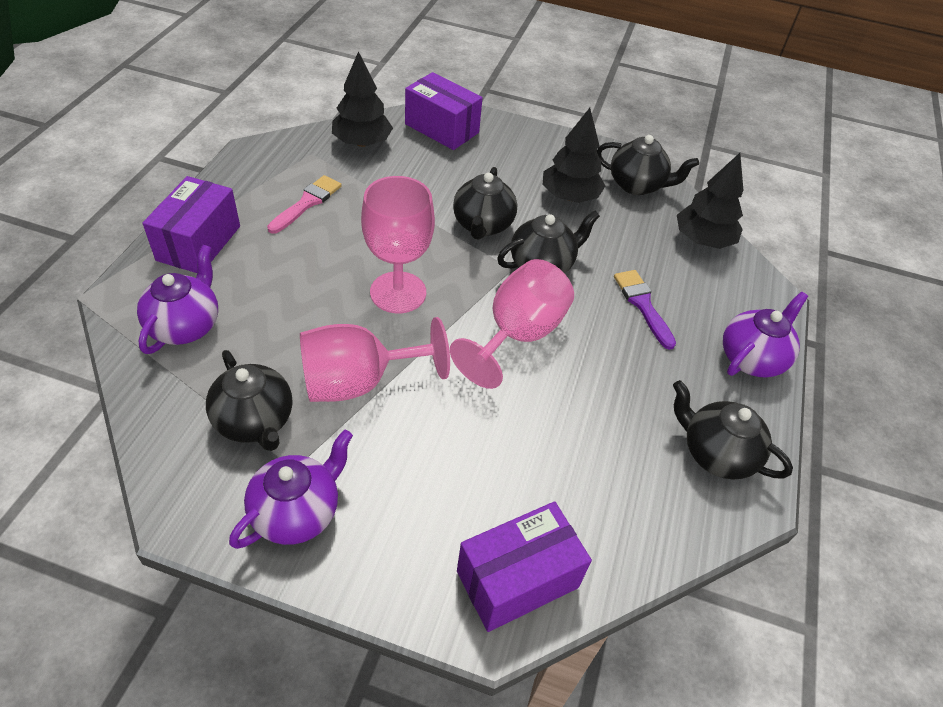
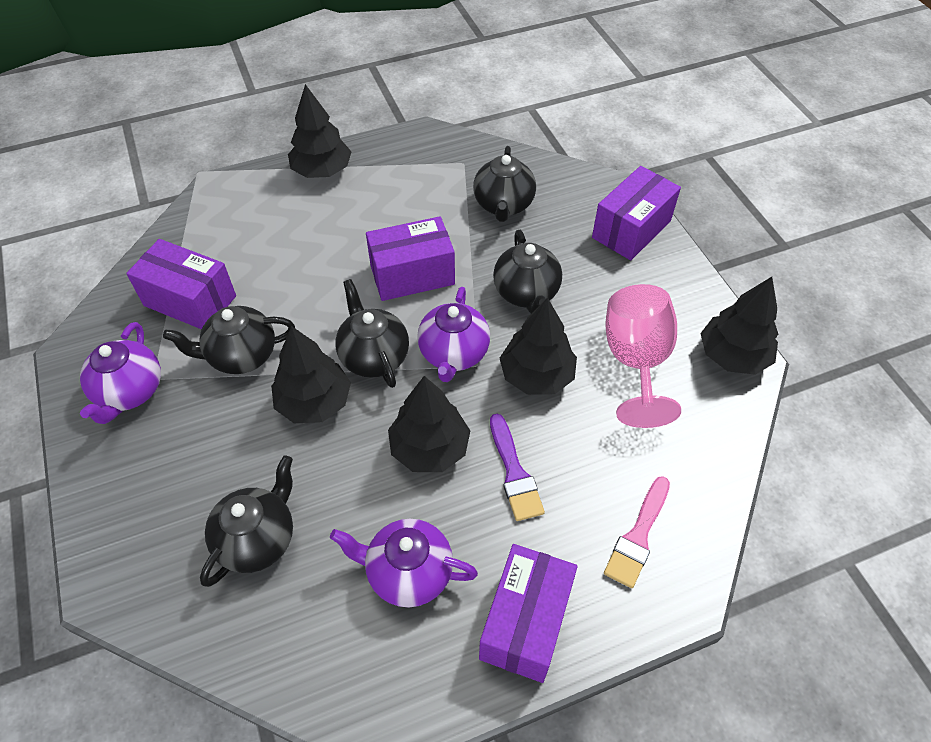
black tree: [332,51,393,147] [543,108,605,203] [677,153,743,249] = 3 -> [271,326,351,423] [288,84,352,178] [388,376,471,472] [500,298,577,395] [700,277,778,375] = 5
pink goblet: [300,317,450,402] [361,176,435,313] [450,259,574,389] = 3 -> [605,284,681,428] = 1
purple box: [142,176,240,273] [405,72,482,150] [457,501,592,632] = 3 -> [126,239,236,329] [366,216,455,301] [479,544,578,683] [592,166,681,260] = 4

